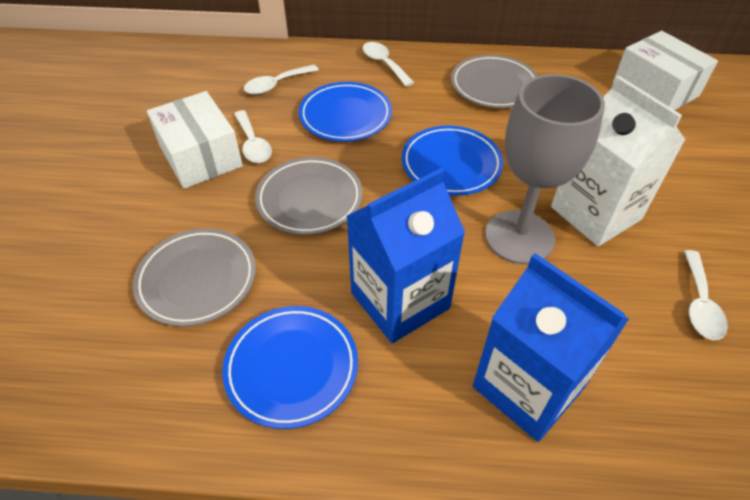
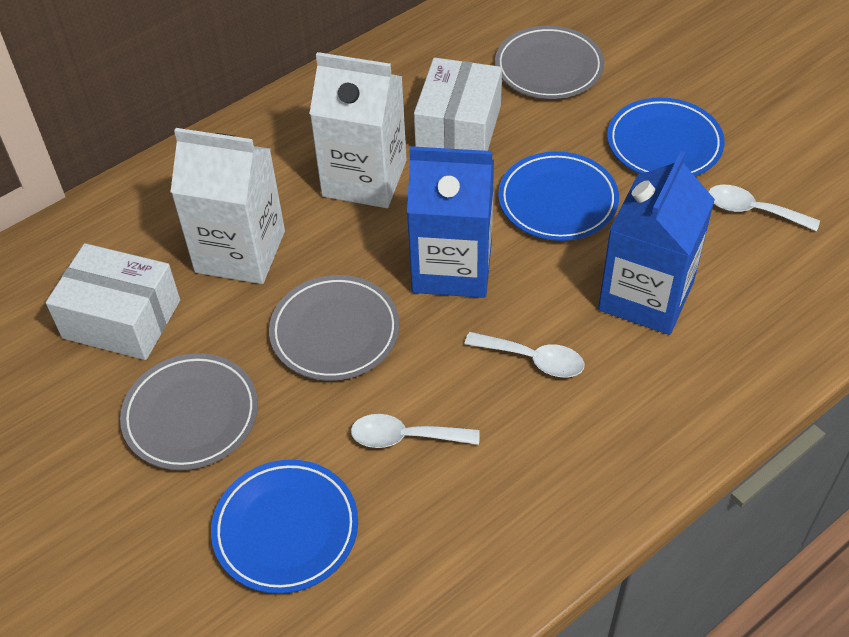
grey goblet: [485,74,605,264] = 1 -> none = 0
white carton: [551,75,685,246] = 1 -> [171,128,285,284] [310,52,407,208] = 2
white spoon: [234,110,272,163] [244,64,319,95] [362,42,415,87] [684,250,728,340] = 4 -> [351,414,480,448] [464,332,585,377] [708,185,820,231] = 3

